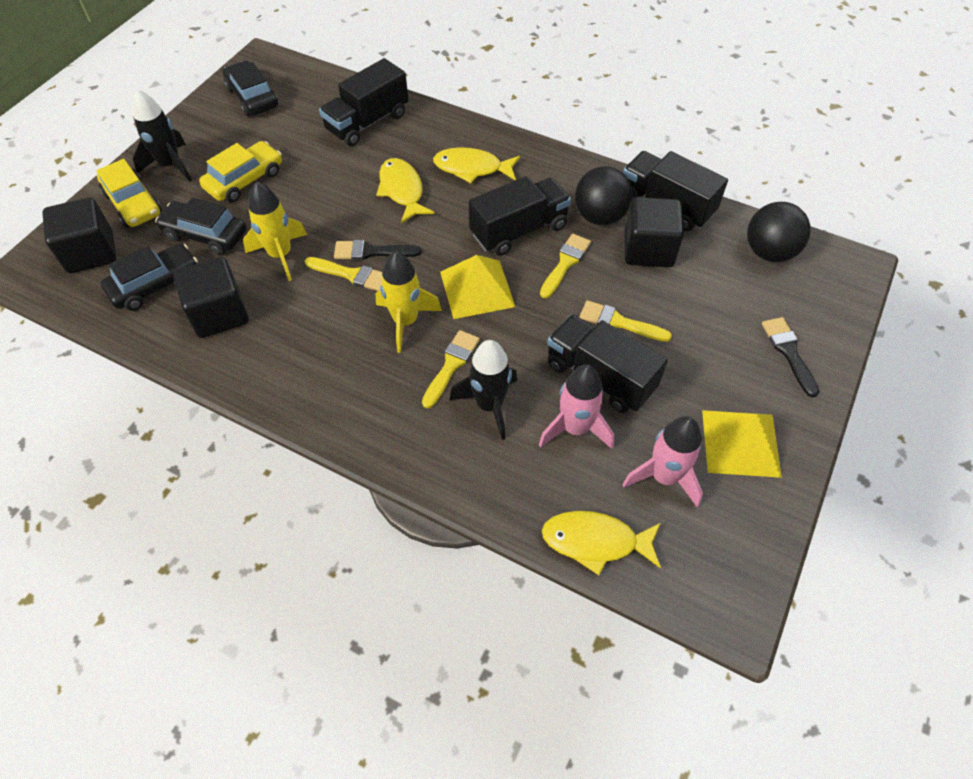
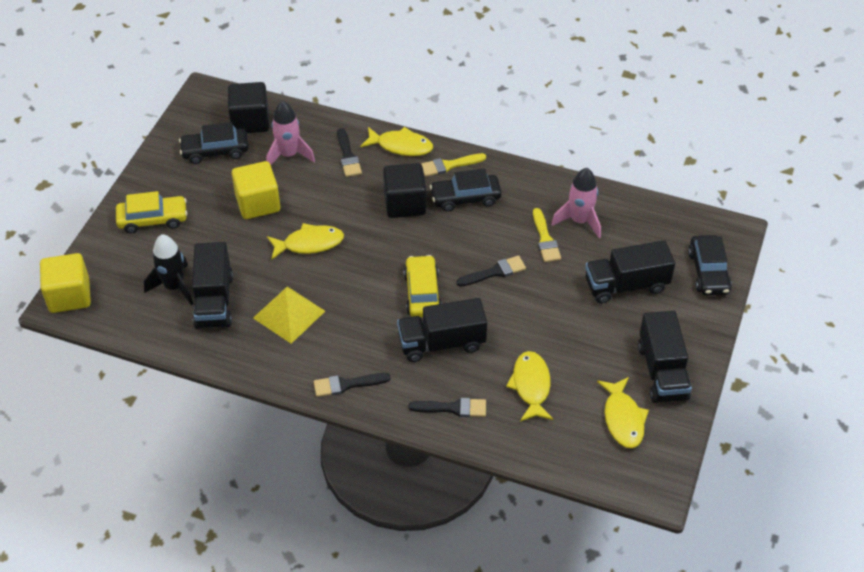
black ball: [575,166,633,225] [747,202,810,262] = 2 -> none = 0
black brush: [334,240,421,260] [762,317,819,398] = 2 -> [314,373,391,397] [337,128,362,177] [409,398,486,417] [456,256,526,287] = 4
black cube: [42,197,116,274] [173,257,249,338] [624,197,684,267] = 3 -> [228,82,269,133] [383,163,426,218] = 2
black rocket: [132,90,192,182] [449,340,517,440] = 2 -> [144,234,193,305] = 1
yellow brush: [305,257,382,291] [422,330,480,409] [540,234,591,298] [579,300,672,342] = 4 -> [421,153,486,177] [533,208,561,262] = 2
yellow cube: none = 0 -> [40,253,91,313] [231,161,280,219] = 2
yellow fish: [376,158,435,223] [433,147,520,183] [542,511,661,575] = 3 -> [267,223,344,260] [360,127,433,156] [506,351,553,422] [597,377,649,448] = 4
yellow pyramid: [440,255,515,319] [702,410,782,478] = 2 -> [253,287,325,344] = 1
yellow rocket: [243,182,307,281] [376,251,442,353] = 2 -> none = 0

